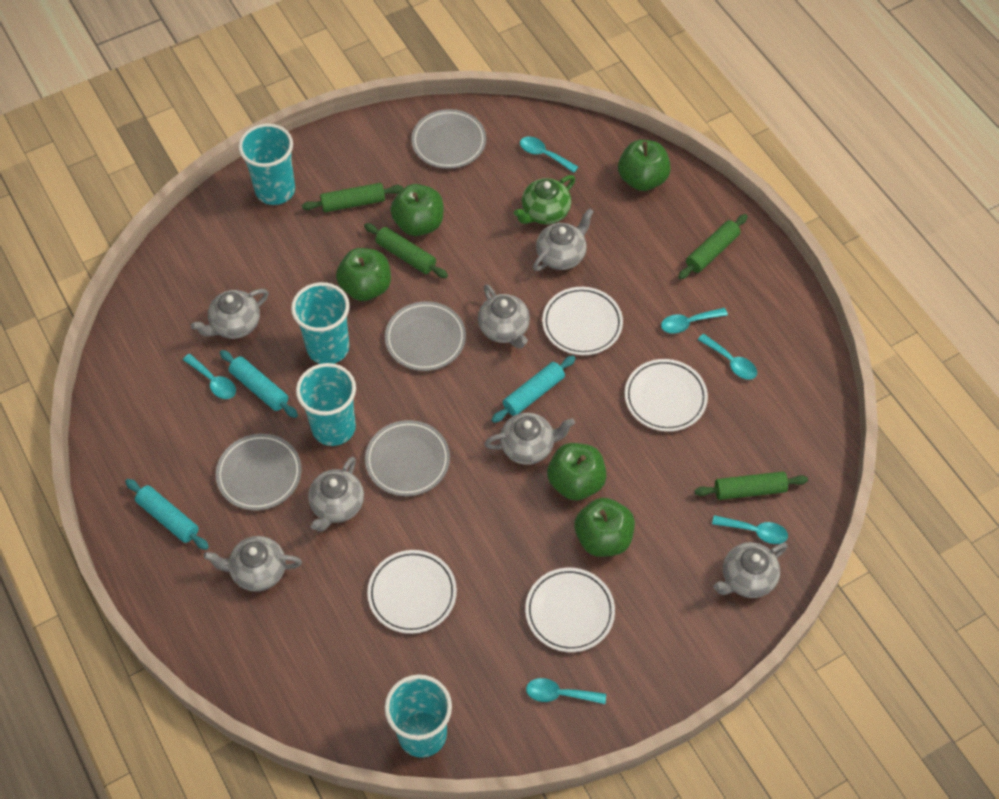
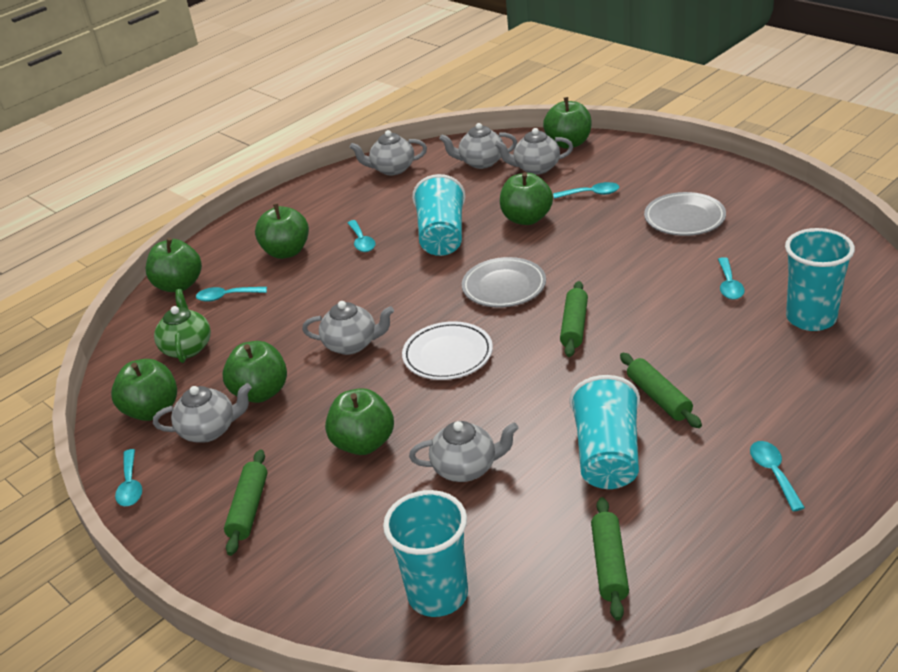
green apple: [336,248,391,301] [390,184,443,236] [547,443,606,501] [574,498,635,557] [618,140,671,191] = 5 -> [111,359,177,421] [146,237,202,292] [222,341,287,403] [255,203,309,259] [325,388,394,455] [500,172,553,225] [543,97,592,149] = 7
grey plate: [216,434,302,511] [365,420,450,496] [385,301,466,371] [411,109,486,169] = 4 -> [462,257,546,307] [644,192,726,236] = 2
grey teapot: [191,289,269,339] [203,536,302,592] [308,457,364,532] [478,284,530,349] [484,413,575,465] [533,208,594,271] [713,542,787,598] = 7 -> [153,383,252,443] [302,301,394,355] [350,130,427,175] [409,421,519,482] [439,123,517,169] [495,128,573,175] = 6
turquoise rolling pin: [125,479,209,550] [220,350,298,418] [491,356,576,423] = 3 -> none = 0
white plate: [367,550,457,634] [525,568,615,652] [542,287,623,355] [625,359,708,432] = 4 -> [402,321,493,380] = 1

